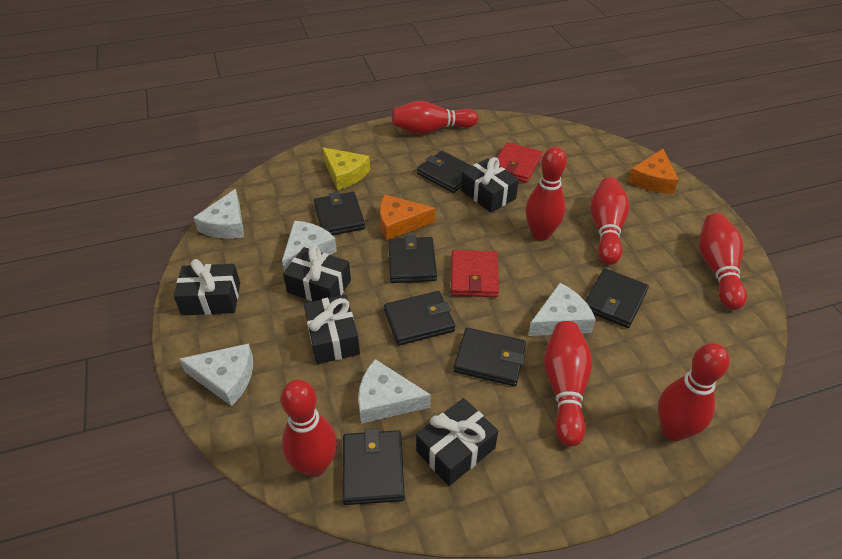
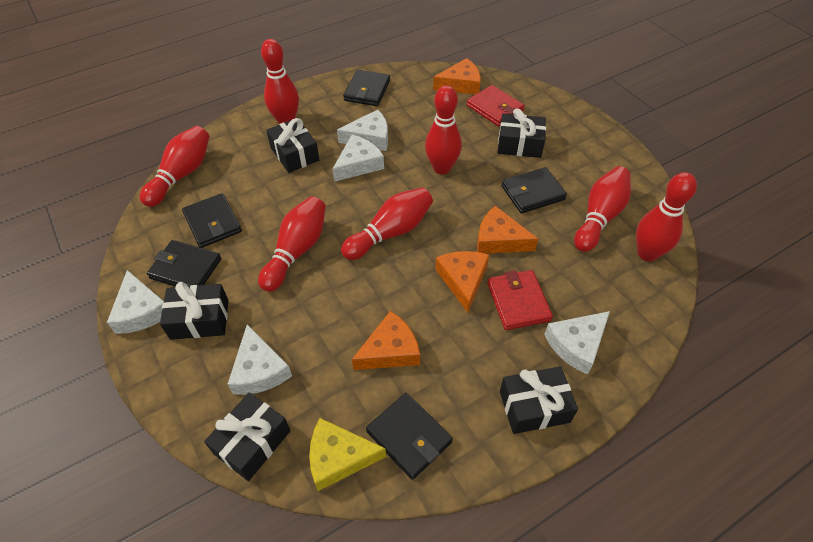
black wallet: [314,192,365,235] [342,428,405,505] [384,291,455,346] [388,235,437,283] [417,151,472,193] [454,328,526,386] [585,268,649,328] = 7 -> [147,240,221,287] [182,193,242,248] [343,70,390,106] [366,393,453,480] [501,167,567,214] = 5
orange cheese: [380,195,435,240] [628,149,679,194] = 2 -> [352,311,420,370] [433,58,481,95] [435,251,489,312] [477,206,538,253] = 4

